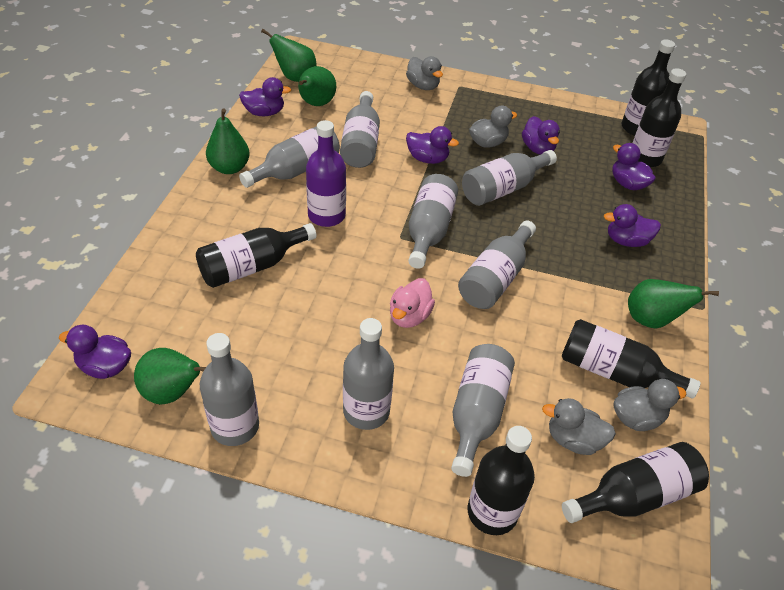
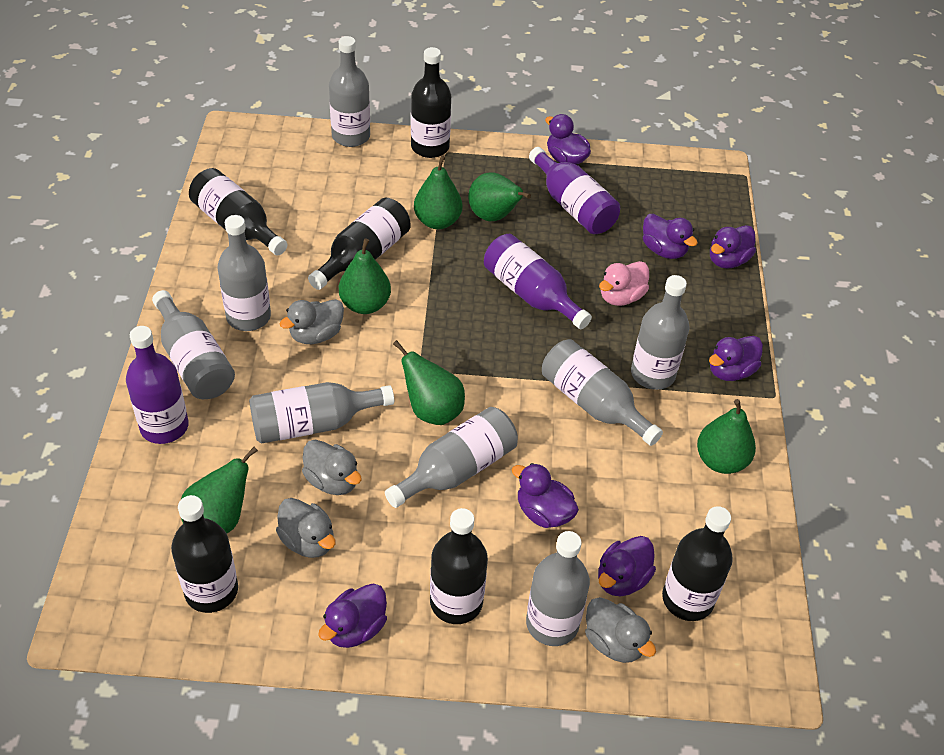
green pear: [134,348,206,404] [206,109,250,174] [261,29,317,82] [298,66,336,106] [628,279,719,328] = 5 -> [181,447,258,533] [339,238,391,314] [393,340,465,425] [414,155,462,229] [468,172,531,221] [697,399,756,474] = 6
purple bottle: [306,120,346,227] = 1 -> [126,326,189,444] [484,234,592,329] [529,147,620,234] = 3
purple duck: [59,325,131,379] [239,77,291,116] [406,126,459,164] [522,116,560,155] [604,204,661,247] [612,143,656,190] = 6 -> [318,584,387,648] [512,463,579,528] [545,114,591,165] [598,536,656,596] [643,214,698,259] [709,336,763,381] [710,225,756,269] = 7

